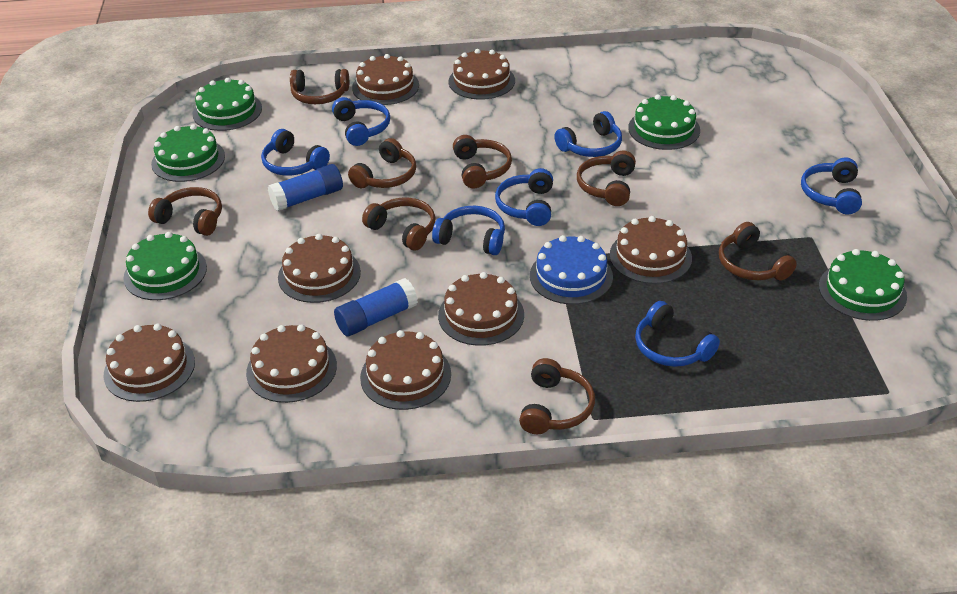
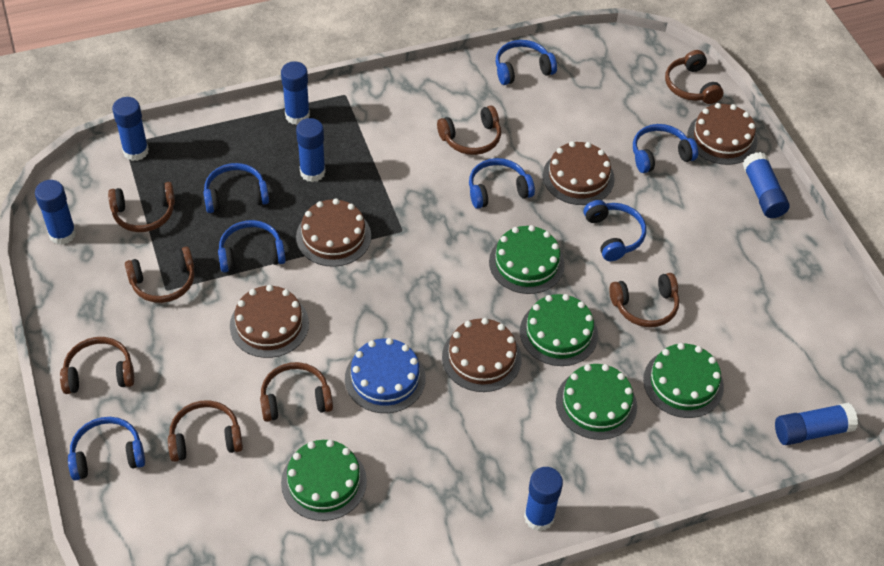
blue glue stick: [268,164,343,211] [334,278,418,336] = 2 -> [35,180,76,245] [112,97,149,161] [281,61,310,125] [296,118,326,182] [524,467,563,531] [742,152,790,218] [775,403,858,445] = 7
brown cake: [104,324,195,402] [246,325,337,403] [278,234,361,303] [352,54,419,105] [360,330,451,410] [438,272,524,346] [448,49,515,100] [610,216,692,284] = 8 -> [230,285,309,358] [296,198,371,267] [442,318,522,392] [543,141,615,205] [687,103,758,165] = 5

